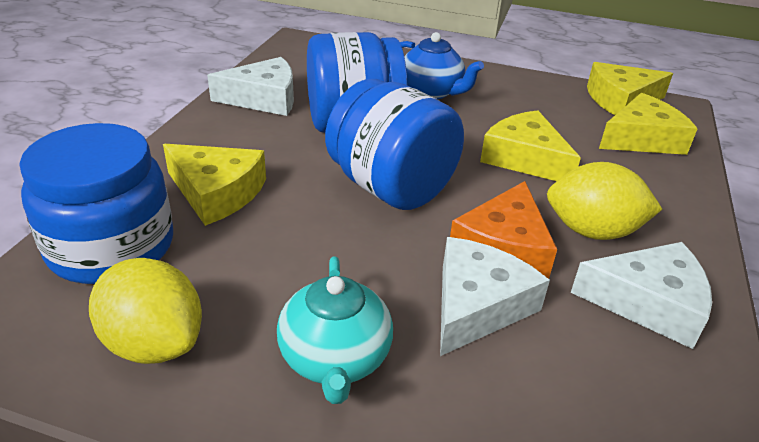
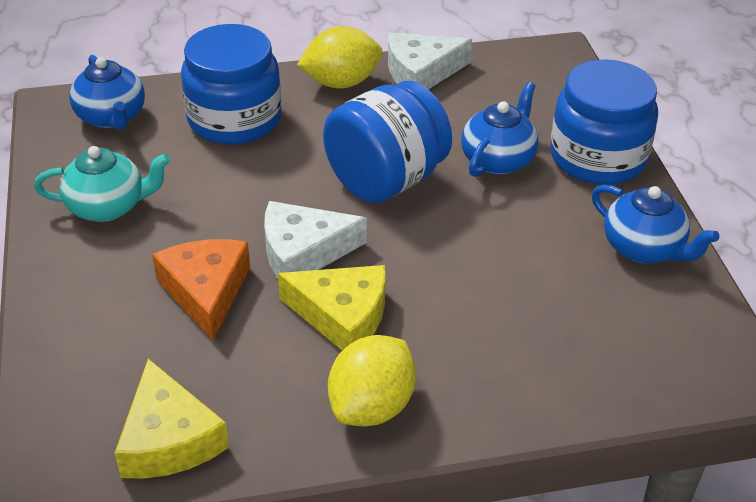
blue teapot: [400,32,484,99] = 1 -> [69,55,145,130] [461,82,539,177] [592,185,720,263] = 3
white cheese: [207,57,294,116] [440,237,550,356] [571,242,712,349] = 3 -> [264,201,367,278] [388,32,472,89] = 2
yellow cheese: [163,144,266,226] [480,110,581,181] [587,62,673,115] [599,93,698,155] = 4 -> [115,359,229,479] [278,265,385,350] = 2

